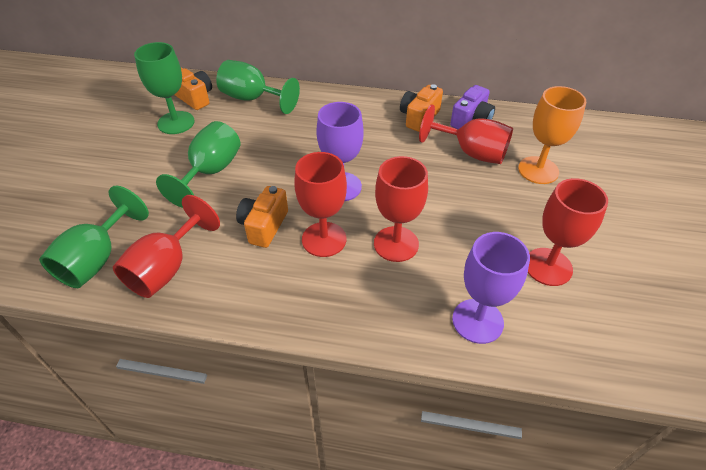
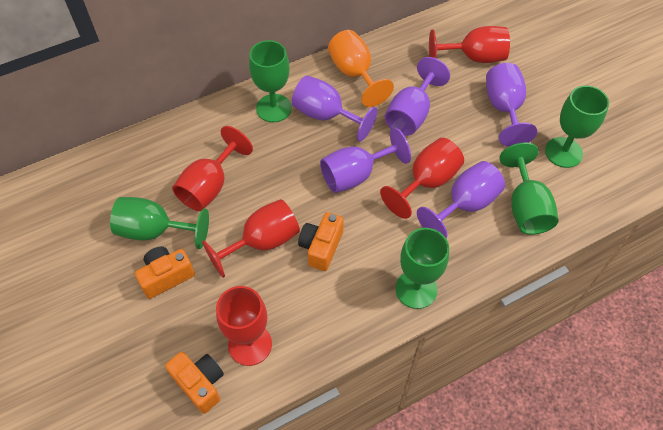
green goblet: [39,186,149,288] [134,42,195,134] [156,121,241,208] [216,60,300,114] = 4 -> [110,197,209,249] [249,40,292,122] [395,228,449,309] [499,142,559,235] [545,86,609,168] = 5
purple camera: [450,85,495,129] = 1 -> none = 0
purple goblet: [316,102,363,201] [452,232,530,344] = 2 -> [292,75,377,142] [320,127,411,193] [385,57,450,136] [417,161,505,238] [486,63,537,147] = 5

